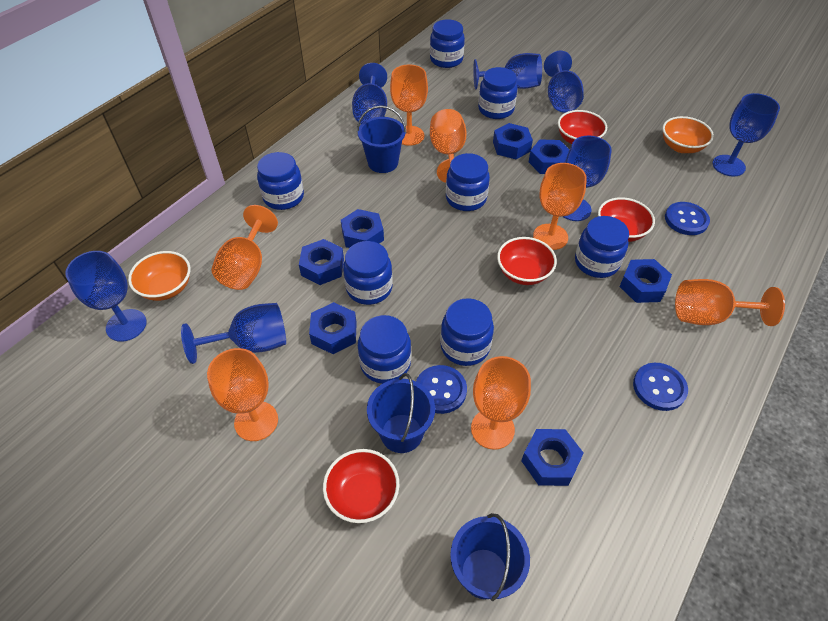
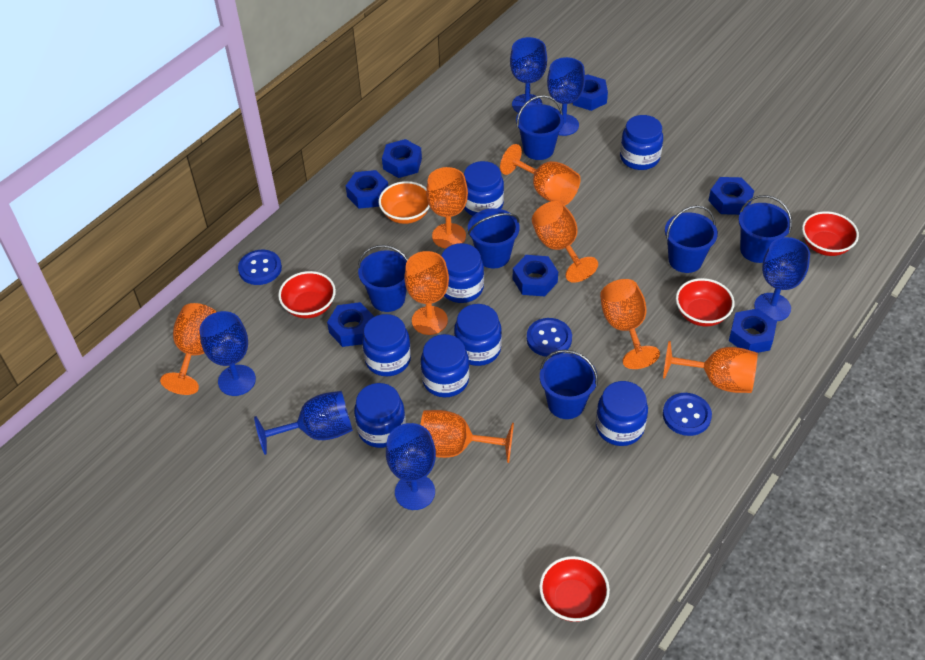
blue bucket: [357,106,406,173] [367,373,435,453] [450,513,530,601] = 3 -> [358,245,408,312] [468,208,520,268] [516,95,564,160] [540,350,598,419] [665,205,718,273] [739,195,792,263] = 6
blue goblet: [65,251,147,342] [181,303,286,364] [352,63,387,124] [473,53,542,90] [544,51,584,112] [563,135,612,221] [712,93,780,177] = 7 -> [200,311,256,396] [254,391,353,455] [386,423,436,510] [510,37,547,113] [547,57,585,136] [754,237,810,321] = 6
orange bowl: [128,251,190,301] [662,116,714,153] = 2 -> [379,181,430,224] = 1
orange goblet: [207,348,278,441] [211,205,278,290] [390,65,428,146] [430,109,467,183] [471,356,531,450] [533,163,587,250] [675,279,785,326] = 7 -> [160,303,216,395] [404,251,449,335] [420,410,514,463] [426,167,468,249] [500,144,580,205] [532,201,598,283] [600,279,660,369] [663,341,758,393] = 8

